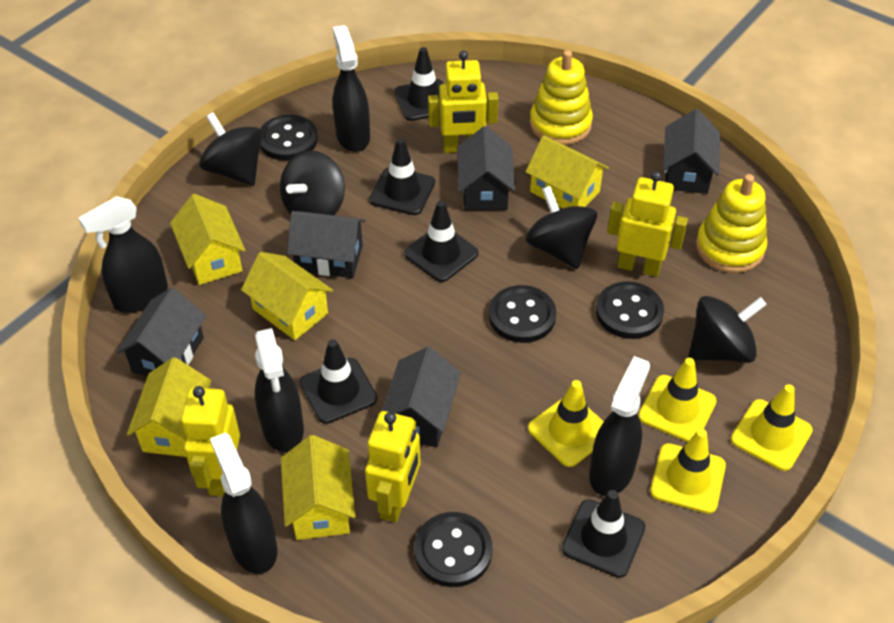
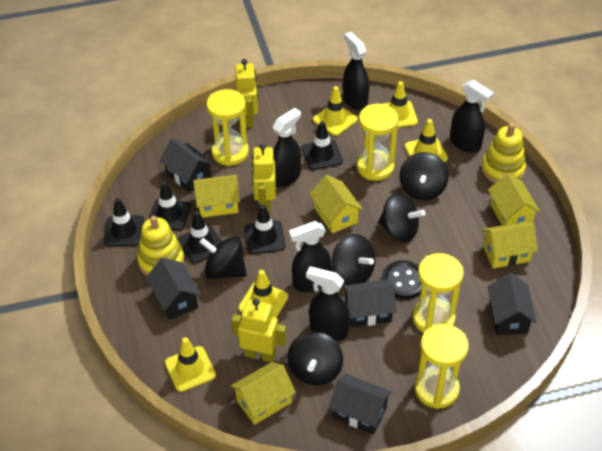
black button: [260,115,318,161] [414,512,492,587] [489,285,556,343] [596,281,664,339] = 4 -> [382,260,422,299] = 1
black spinning top: [199,112,263,186] [280,151,345,215] [526,186,597,269] [689,296,767,363] = 4 -> [199,236,247,279] [288,331,343,385] [332,234,376,285] [378,193,425,242] [400,152,449,200] = 5
yellow hourglass: none = 0 -> [207,89,249,166] [357,104,398,181] [412,253,464,333] [414,324,469,409] = 4
yellow robot: [181,386,240,496] [365,411,420,523] [428,51,498,153] [607,171,688,277] = 4 -> [232,298,286,362] [235,59,258,128] [252,143,276,213] = 3
yellow traffic cone: [528,380,604,467] [638,358,717,442] [650,429,726,514] [731,384,813,471] = 4 -> [165,337,216,392] [239,270,288,318] [313,86,358,136] [383,81,418,128] [405,119,448,162] = 5

